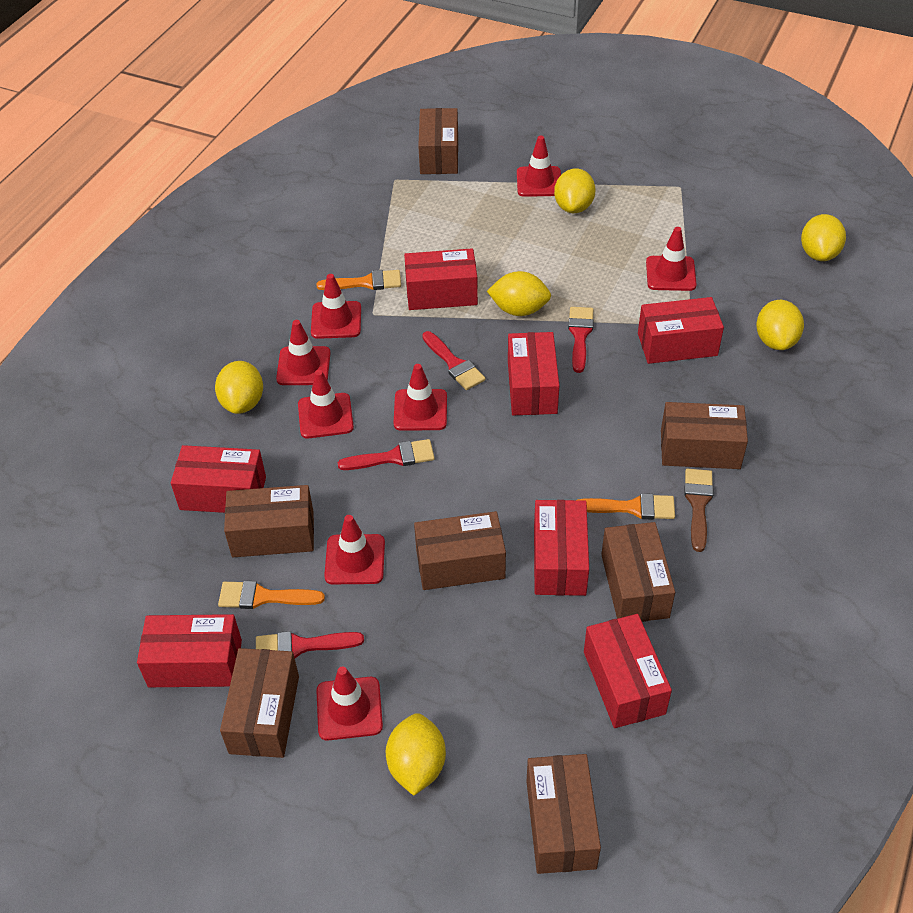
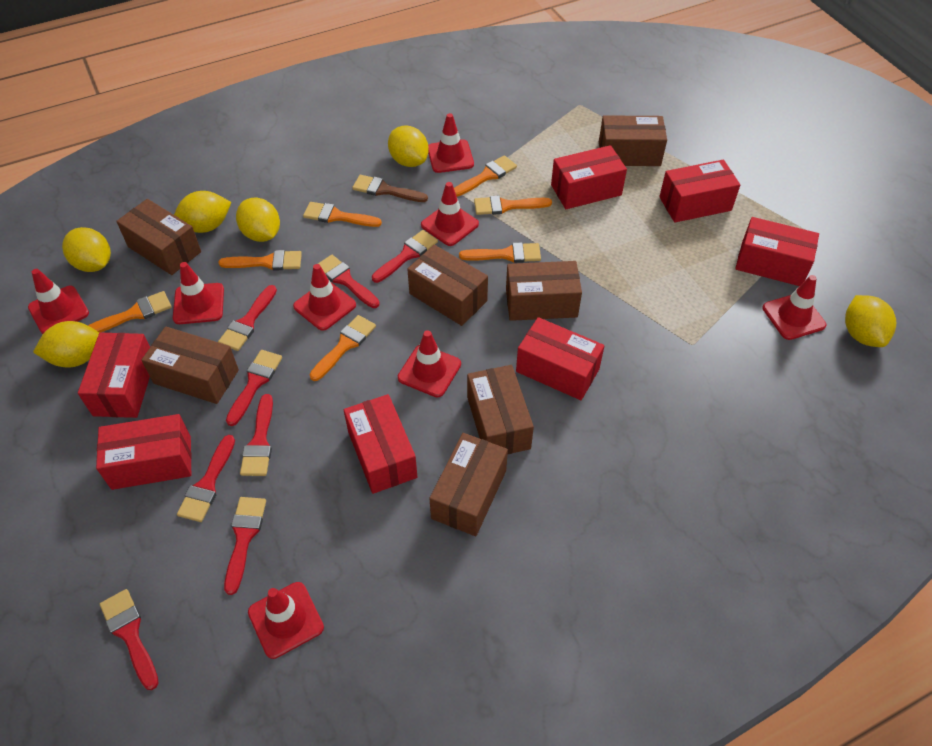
orange brush: [218,581,325,609] [316,270,401,290] [577,493,675,519] = 3 -> [88,291,172,333] [219,250,302,271] [303,202,382,227] [309,315,376,381] [454,155,517,197] [459,242,541,263] [474,196,552,215] = 7
red brush: [256,631,364,658] [338,439,435,470] [422,331,486,390] [568,307,594,373] = 4 -> [100,589,159,690] [177,435,235,522] [218,285,277,351] [224,497,266,595] [226,350,282,426] [240,394,273,476] [318,255,380,308] [372,230,438,283] = 8

